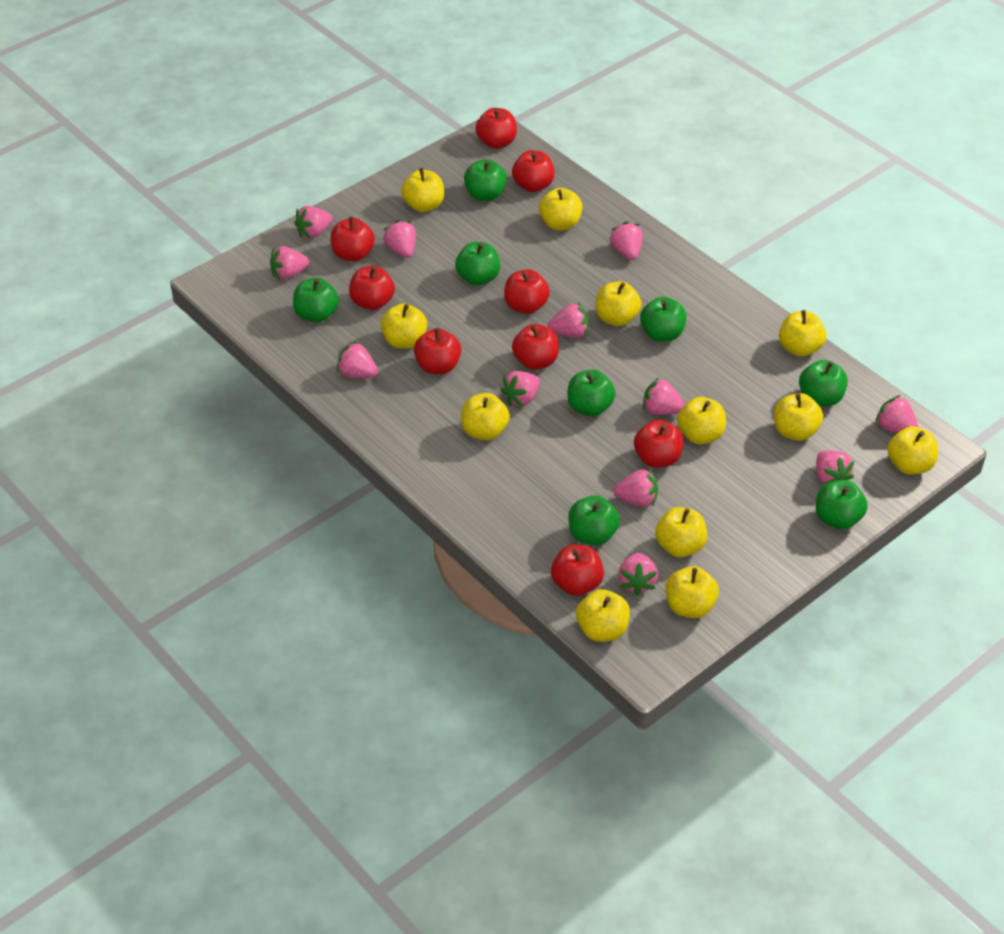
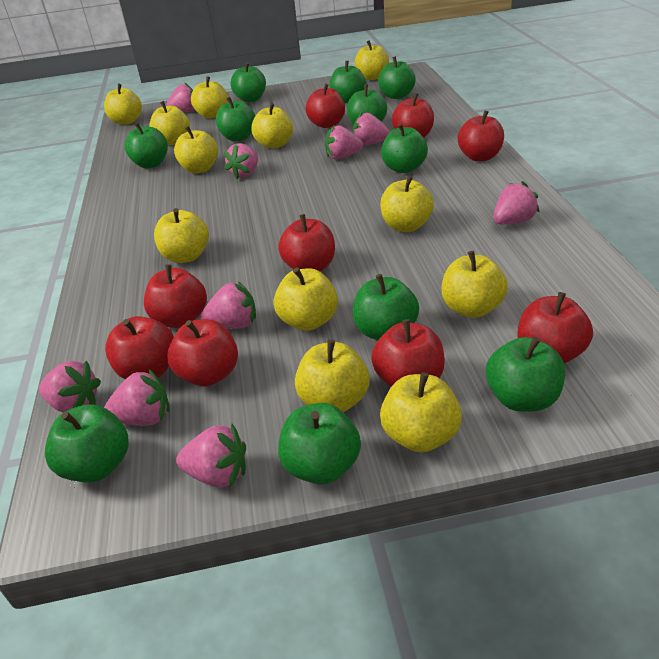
green apple: [293,278,339,322] [455,242,500,286] [464,159,507,201] [567,370,616,417] [568,495,620,546] [640,297,687,342] [799,360,848,406] [816,480,868,529] = 8 -> [45,404,129,482] [124,122,168,168] [216,97,255,141] [231,62,266,102] [278,403,361,485] [329,61,366,103] [347,84,387,125] [353,274,419,340] [378,56,416,99] [381,123,428,173] [486,337,565,412] = 11
pink strawberry: [270,246,309,280] [294,206,332,239] [336,341,378,378] [383,220,416,258] [500,371,540,407] [548,302,588,338] [610,222,643,260] [613,468,658,507] [618,553,658,596] [643,377,685,415] [816,450,854,485] [875,395,918,433] = 12 -> [39,361,101,412] [104,369,170,426] [166,83,195,112] [176,424,246,488] [201,281,256,329] [224,143,258,179] [325,125,363,160] [353,112,390,146] [493,181,540,224] = 9

